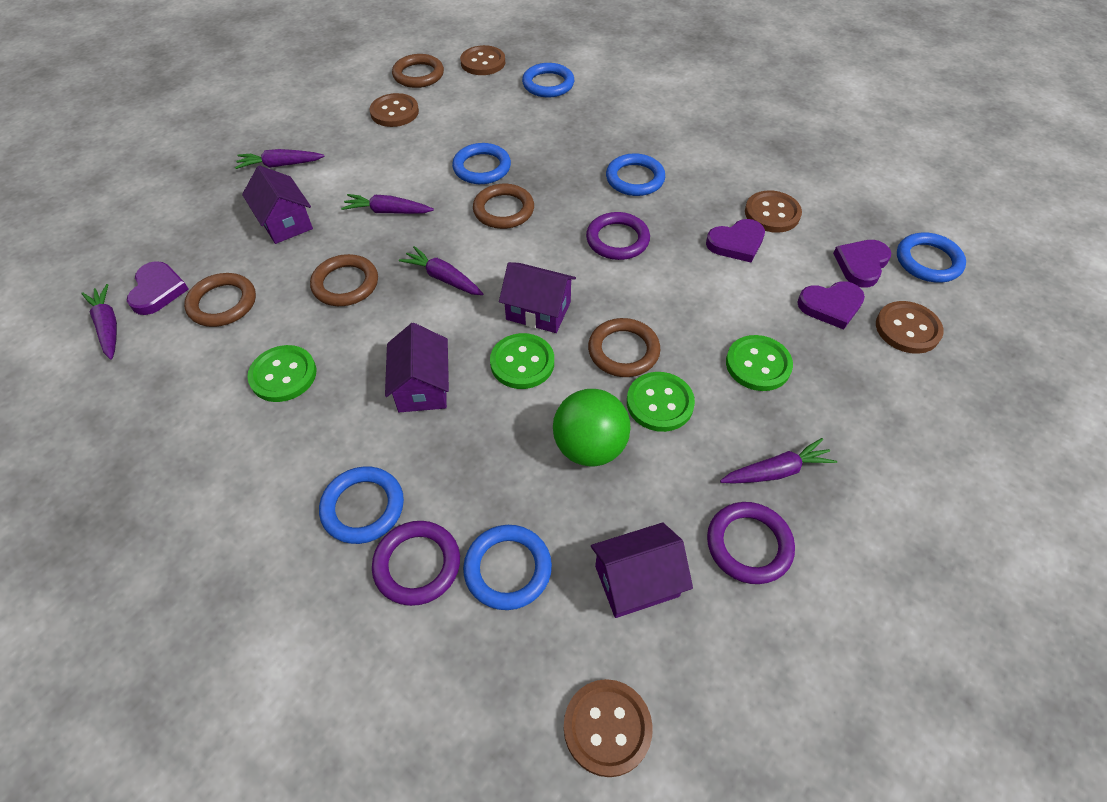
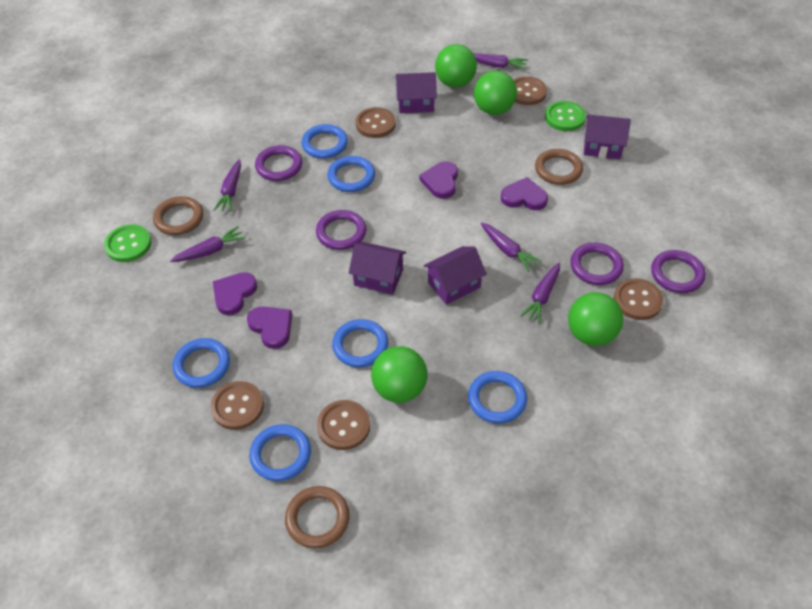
brown ring: [184,273,256,327] [310,254,378,306] [392,54,444,88] [473,184,534,229] [588,318,660,377] = 5 -> [153,196,203,235] [285,486,350,549] [535,149,583,185] = 3
green ball: [553,389,631,467] = 1 -> [371,346,428,403] [435,44,477,88] [474,71,517,115] [568,292,623,346] = 4
green button: [247,345,316,402] [490,333,554,389] [627,372,695,432] [726,335,793,391] = 4 -> [104,224,151,262] [545,101,586,131] = 2
purple ring: [372,521,460,606] [586,212,650,260] [707,502,795,584] = 3 -> [255,145,302,181] [316,210,367,250] [571,243,624,285] [651,250,706,293] = 4

